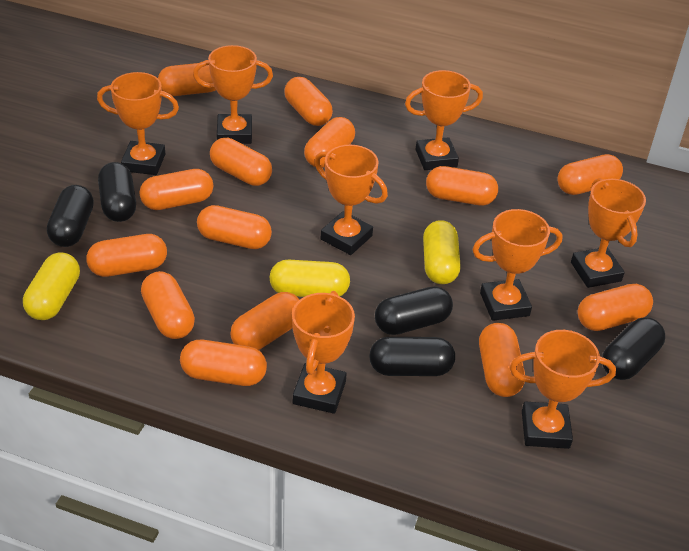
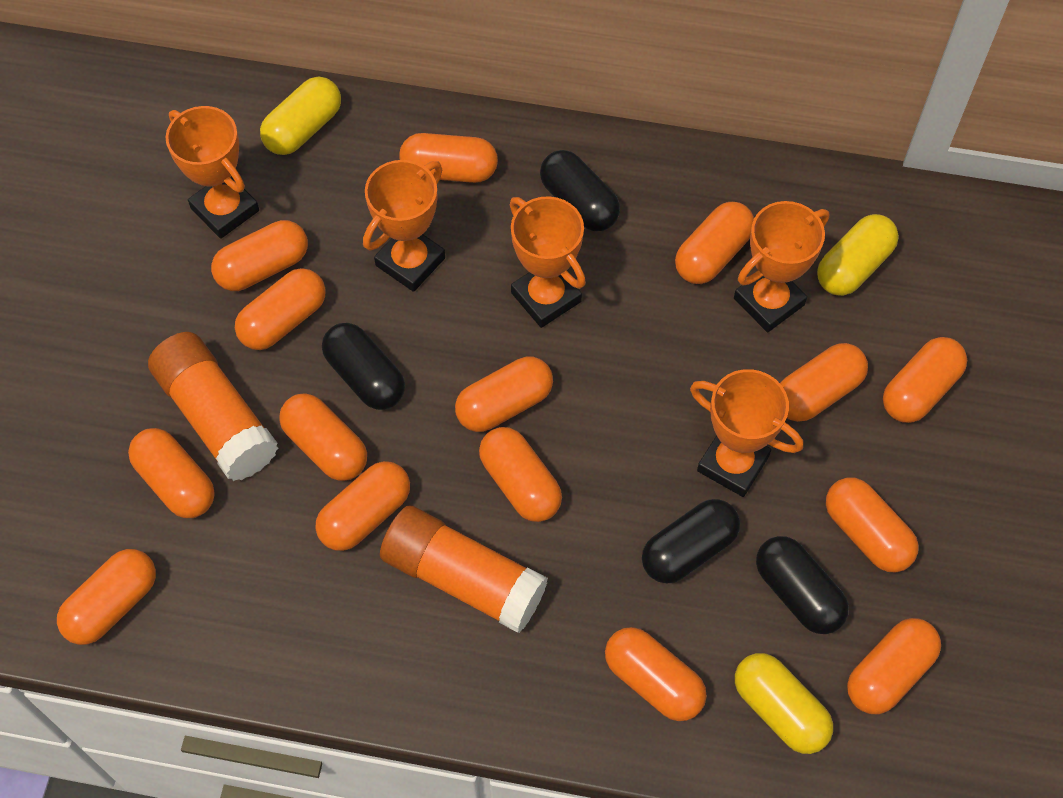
black capsule: [47,185,94,247] [98,162,136,222] [369,337,455,376] [375,286,453,335] [602,317,665,380] = 5 -> [322,323,405,410] [540,150,620,231] [642,499,740,584] [756,536,849,634] = 4
orange capsule: [86,234,167,277] [139,169,213,210] [141,271,195,339] [158,63,216,96] [180,340,267,386] [197,205,272,249] [210,138,272,186] [230,292,300,350] [284,77,333,126] [304,117,355,168] [426,166,498,206] [479,323,525,397] [557,154,623,195] [578,284,653,331] = 14 -> [57,549,156,645] [128,428,215,518] [211,220,308,291] [235,268,326,350] [279,393,367,481] [315,461,410,551] [399,133,498,183] [455,357,553,432] [479,427,562,522] [605,627,707,721] [675,202,754,284] [780,343,868,422] [826,477,919,572] [847,618,941,714] [883,337,967,423] = 15
orange glue stick: none = 0 -> [148,332,278,481] [380,506,548,633] = 2
orange trophy: [97,72,179,175] [193,45,273,144] [292,291,355,414] [314,145,388,255] [405,70,483,170] [472,209,562,321] [510,330,616,449] [571,178,646,288] = 8 -> [166,106,259,239] [363,160,445,292] [510,196,586,328] [690,369,803,497] [734,201,829,332] = 5

